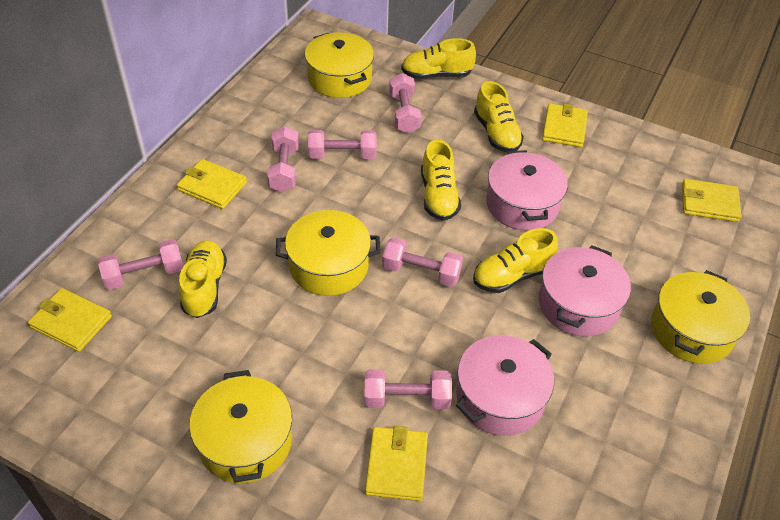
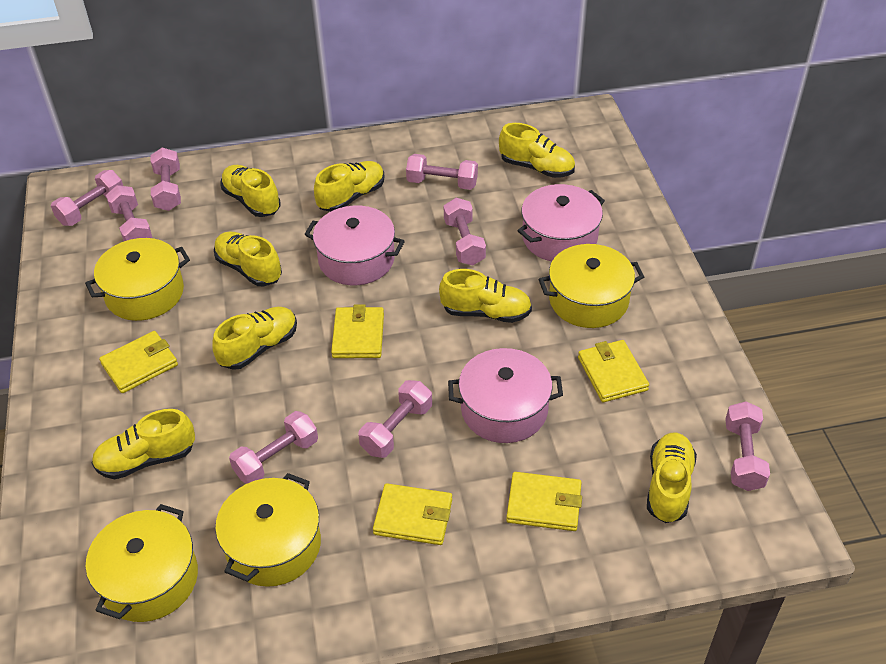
pink dumbbell: [98,239,183,290] [267,126,299,192] [308,130,377,159] [364,369,452,409] [382,237,463,287] [389,73,421,133] = 6 -> [51,170,123,226] [106,185,153,241] [151,148,181,211] [229,411,318,484] [359,380,432,458] [406,154,478,190] [444,198,486,265] [725,401,770,491] = 8
yellow shoe: [179,240,227,318] [401,38,476,79] [421,140,461,221] [473,228,558,293] [474,81,524,152] = 5 -> [92,409,195,479] [212,307,297,370] [214,231,282,286] [221,165,280,217] [314,161,384,212] [439,269,532,323] [499,123,575,178] [647,433,697,523] = 8

